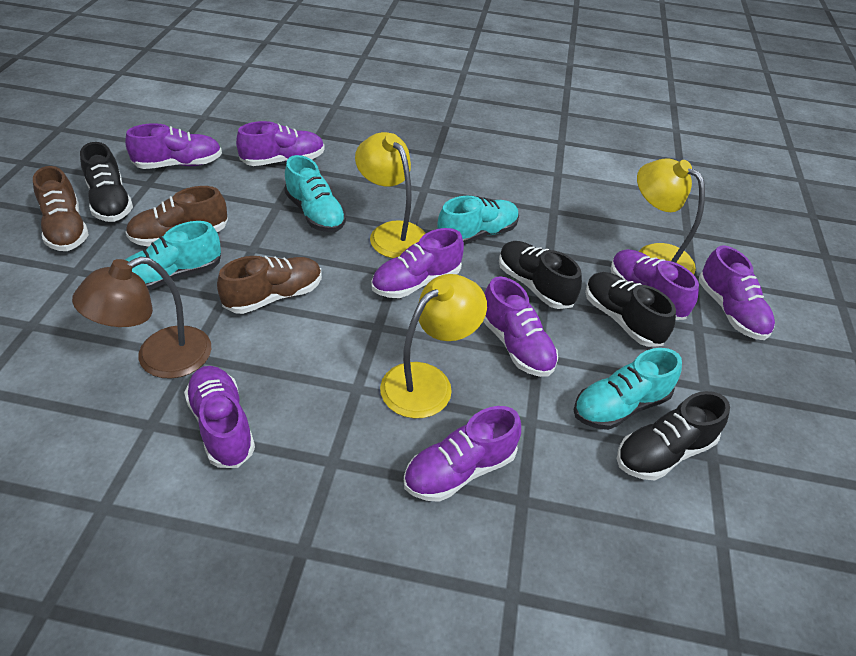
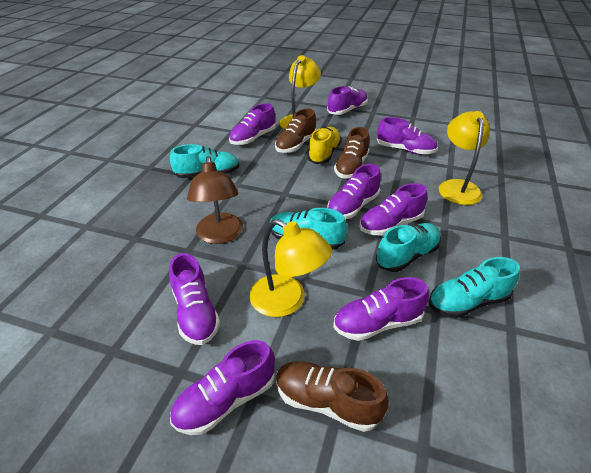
black shoe: [80,142,133,222] [499,241,582,309] [585,272,676,347] [617,391,730,480] = 4 -> none = 0
yellow shoe: none = 0 -> [307,127,342,164] = 1

